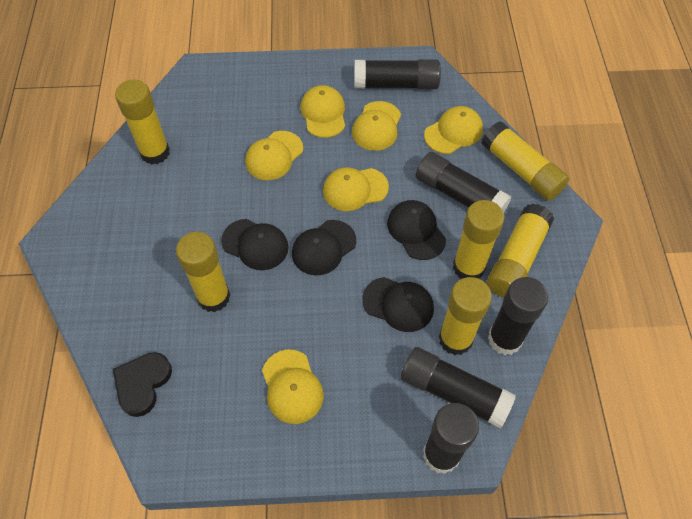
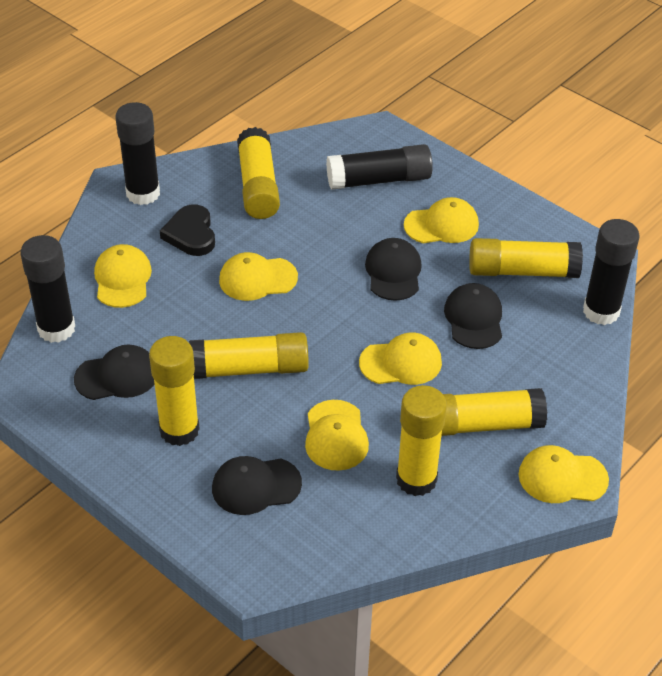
black glue stick: [354,59,441,89] [400,347,516,429] [416,152,512,213] [423,403,479,474] [488,277,548,355] = 5 -> [20,235,75,343] [115,102,160,205] [326,144,433,190] [583,219,640,325] = 4

